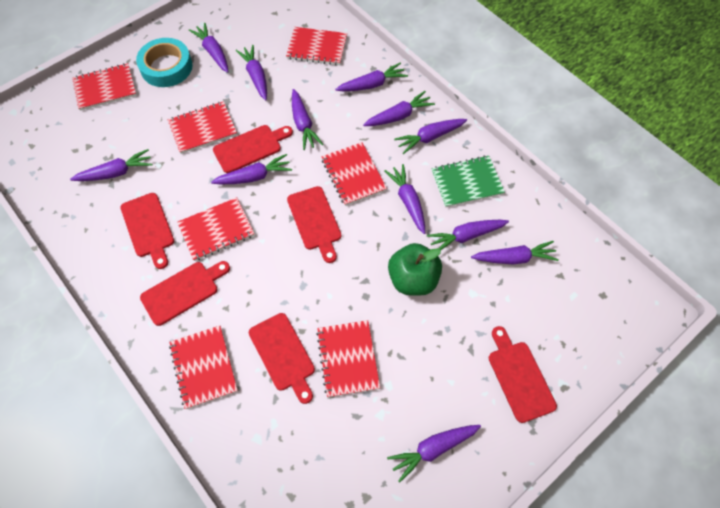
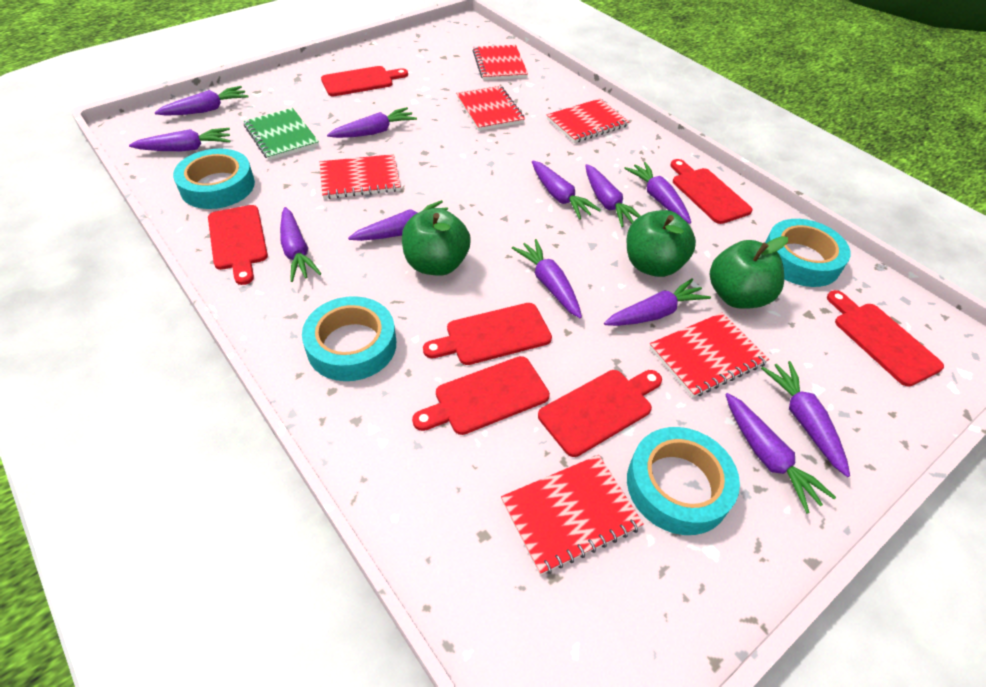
green apple: [388,243,442,296] = 1 -> [402,208,471,276] [627,210,696,277] [710,236,788,309] = 3
red cutting board: [120,193,174,269] [140,261,230,326] [213,125,293,173] [249,313,315,404] [287,186,341,263] [489,326,557,423] = 6 -> [208,205,268,285] [321,66,408,96] [412,356,550,435] [423,303,552,365] [538,370,662,457] [670,159,752,224] [827,290,944,387] = 7
red notebook: [72,63,137,111] [168,101,237,154] [169,326,238,409] [177,197,255,261] [286,27,347,65] [316,320,380,397] [321,142,387,206] = 7 -> [320,154,401,199] [456,86,525,131] [473,45,528,80] [501,455,644,575] [547,99,629,143] [649,312,769,397] = 6
turquoise tape: [136,38,193,87] = 1 -> [173,149,255,209] [302,296,396,381] [627,427,740,535] [765,219,851,287] = 4

